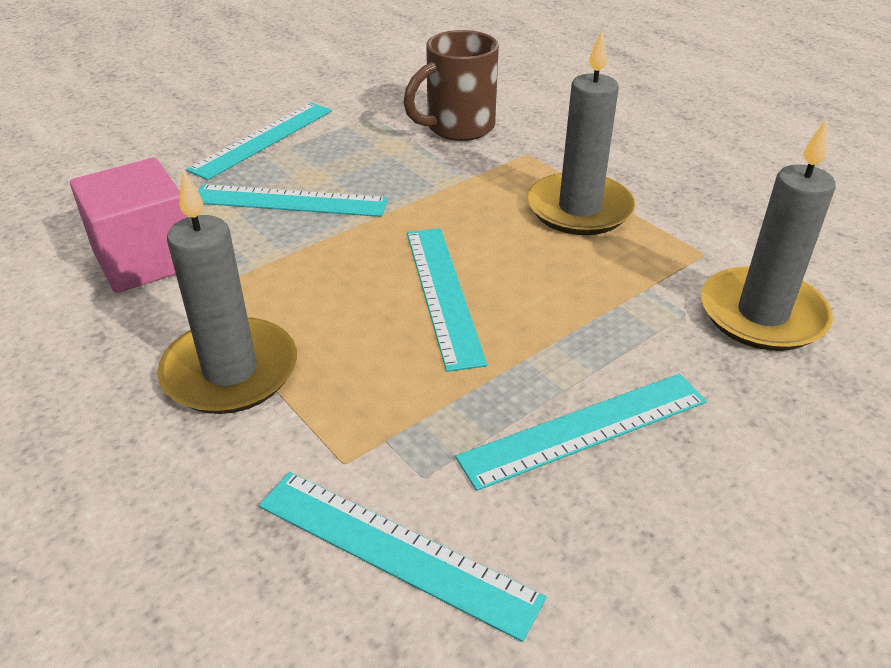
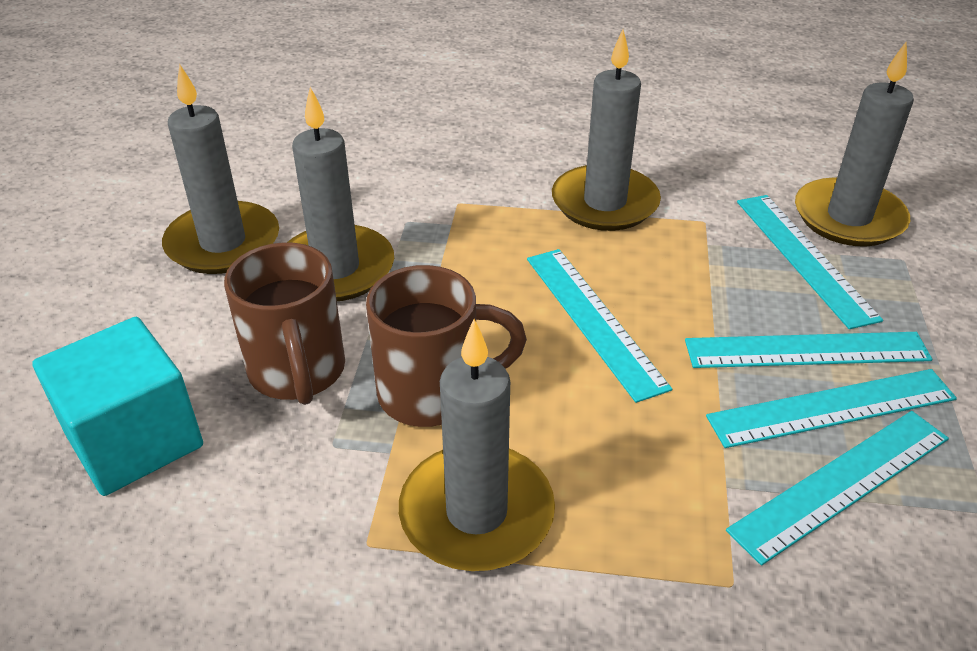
brown mug: [403,30,499,141] = 1 -> [224,242,345,405] [366,265,527,427] = 2
grey candle: [157,169,297,414] [527,30,635,235] [701,119,836,351] = 3 -> [162,64,279,274] [287,87,394,301] [399,319,555,571] [552,30,661,231] [795,42,914,247] = 5
pink cube: [70,158,188,293] = 1 -> none = 0
turquoise cube: none = 0 -> [32,317,203,496] = 1

